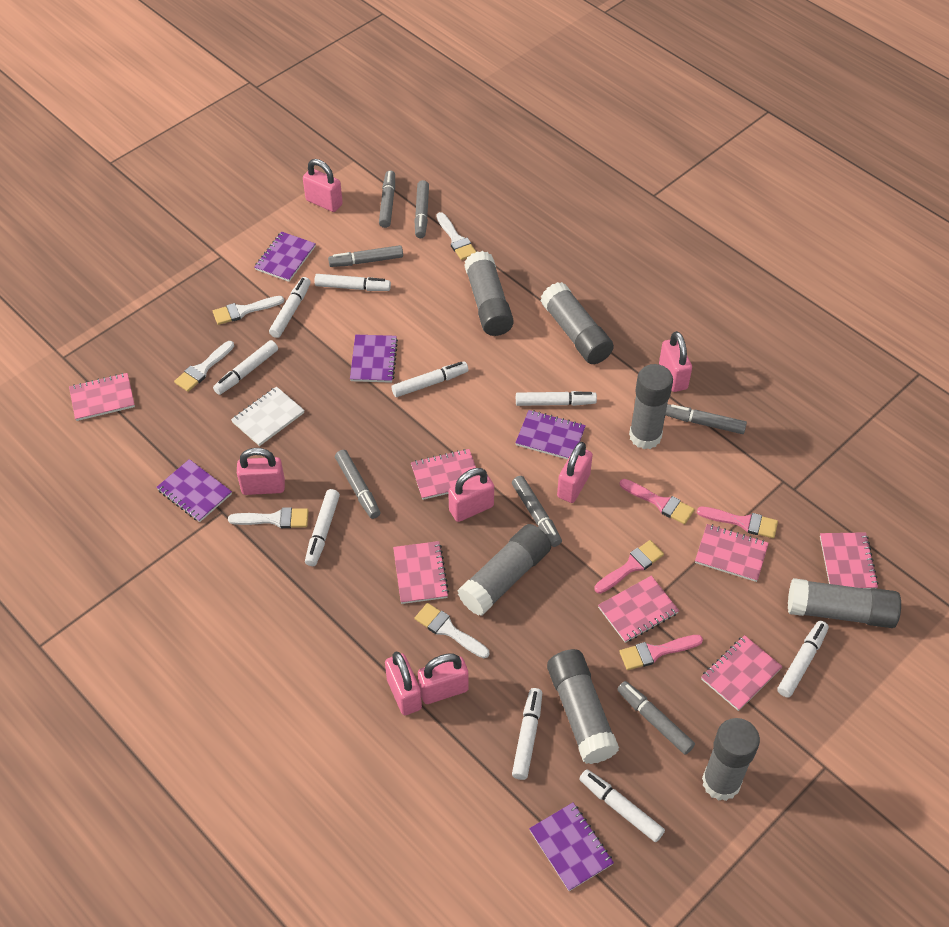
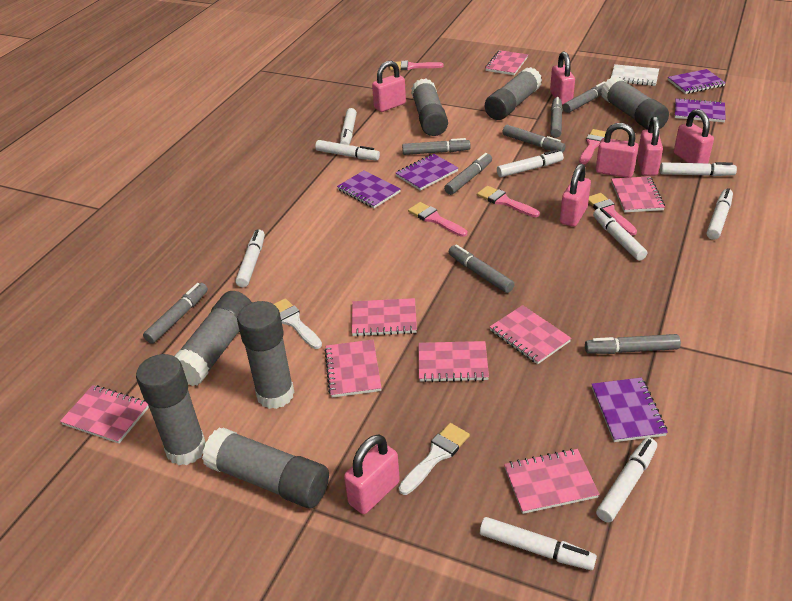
grey marker: [328,245,403,267] [335,450,380,519] [379,170,395,228] [414,180,429,238] [512,476,562,547] [617,681,695,755] [665,404,747,434] = 7 -> [143,283,208,344] [402,138,471,155] [444,153,492,195] [449,245,515,293] [503,125,566,153] [550,97,563,138] [563,81,605,113] [585,334,681,354] = 8
pink brush: [594,540,664,594] [619,635,703,670] [620,479,695,524] [697,506,778,538] = 4 -> [390,61,443,70] [408,202,467,237] [477,186,540,217] [579,129,606,164] [588,193,637,235] = 5
pink notebook: [69,373,135,421] [393,541,449,604] [411,449,478,500] [598,576,679,643] [695,524,769,582] [701,635,783,711] [820,532,879,589] = 7 -> [60,385,149,444] [324,340,381,398] [352,298,417,336] [419,341,489,382] [485,50,528,75] [490,305,571,364] [504,449,600,514] [611,176,665,213] = 8
white brush: [174,341,234,392] [213,296,284,325] [228,507,309,528] [415,603,489,658] [436,212,476,260] = 5 -> [274,298,322,349] [399,423,470,495] = 2

